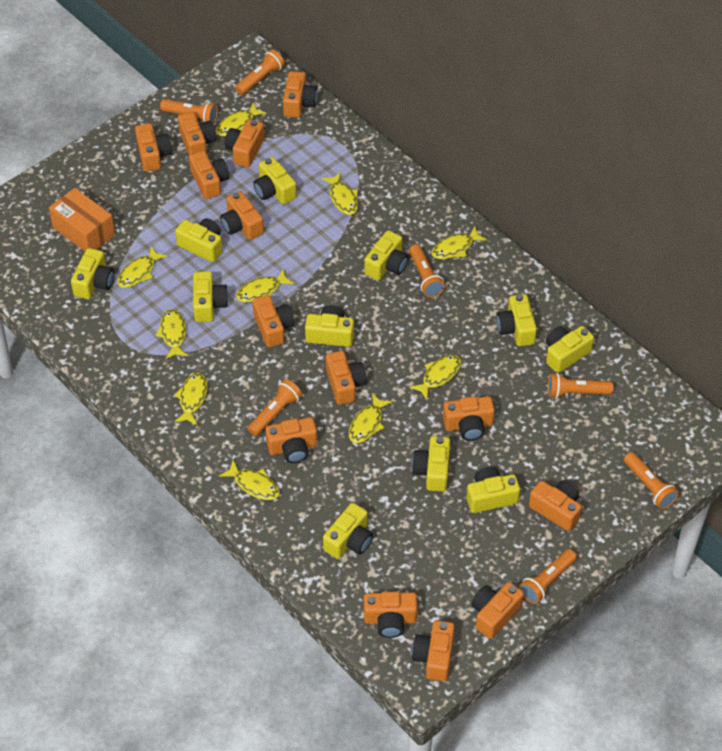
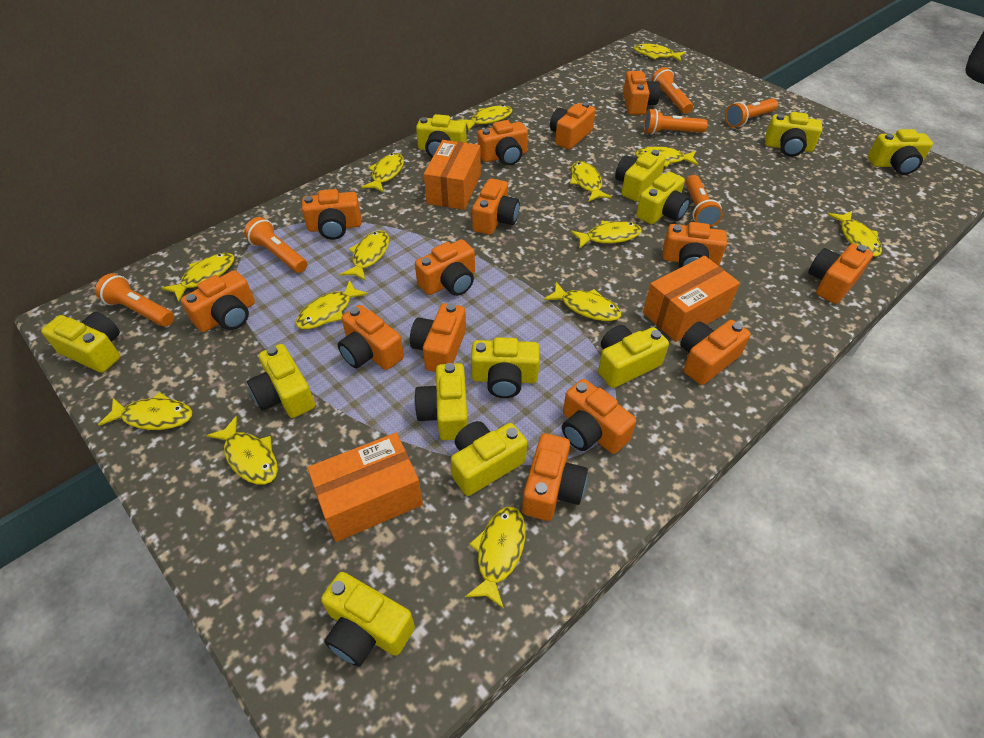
orange box: [49,188,115,251] = 1 -> [307,433,423,542] [424,140,481,210] [643,256,740,342] = 3
orange flashlight: [160,99,218,125] [235,49,285,95] [248,379,302,436] [409,244,445,297] [519,549,577,604] [548,373,613,398] [624,452,679,509] = 7 -> [95,273,174,327] [244,217,307,273] [643,109,708,135] [651,67,693,114] [685,175,723,227] [725,98,778,128] = 6
yellow camera: [71,248,114,299] [175,218,223,262] [193,271,228,322] [253,157,297,205] [305,305,354,347] [323,503,373,559] [364,230,408,280] [412,436,450,492] [466,467,520,513] [497,294,537,346] [546,326,594,373] = 11 -> [41,312,120,373] [247,344,315,418] [321,572,415,667] [414,363,468,440] [416,114,467,158] [451,421,527,496] [471,337,540,398] [598,325,669,388] [615,150,666,202] [636,172,690,224] [765,112,822,157] [868,129,933,175] = 12
yellow fish: [117,246,168,288] [155,309,188,359] [174,373,208,425] [216,103,266,136] [219,460,280,500] [236,269,294,302] [321,172,358,215] [349,393,393,443] [410,355,461,400] [431,226,487,259] = 10 -> [98,392,192,430] [162,253,234,302] [206,416,278,484] [295,280,368,329] [340,231,389,281] [361,153,404,193] [457,105,512,131] [465,507,526,609] [544,282,621,321] [570,161,612,202] [571,221,642,249] [634,44,685,61] [635,146,698,167] [828,211,882,257] = 14

